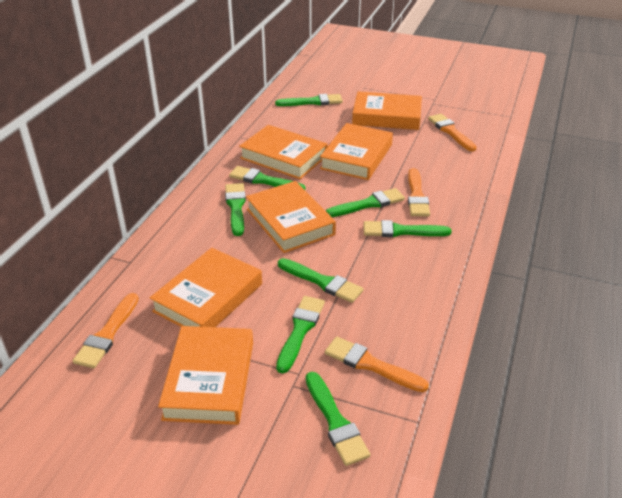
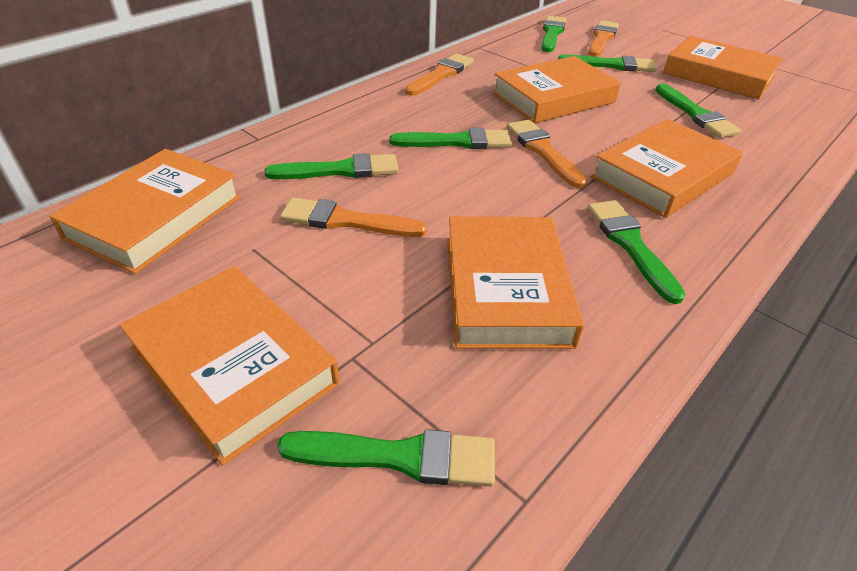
green brush: [225,183,246,236] [229,166,305,190] [275,94,343,106] [276,296,325,373] [278,258,363,303] [306,372,370,466] [326,188,405,217] [363,220,452,237] = 8 -> [264,153,399,179] [277,429,495,487] [389,128,512,149] [541,16,566,52] [558,55,657,72] [588,200,686,304] [655,84,741,138] = 7

